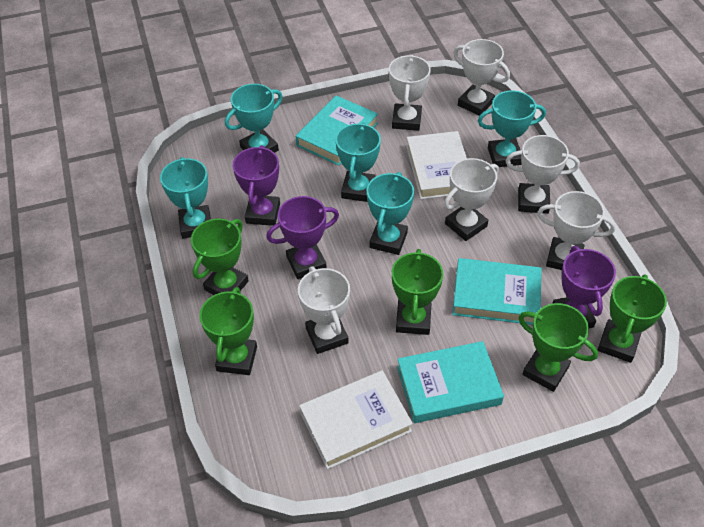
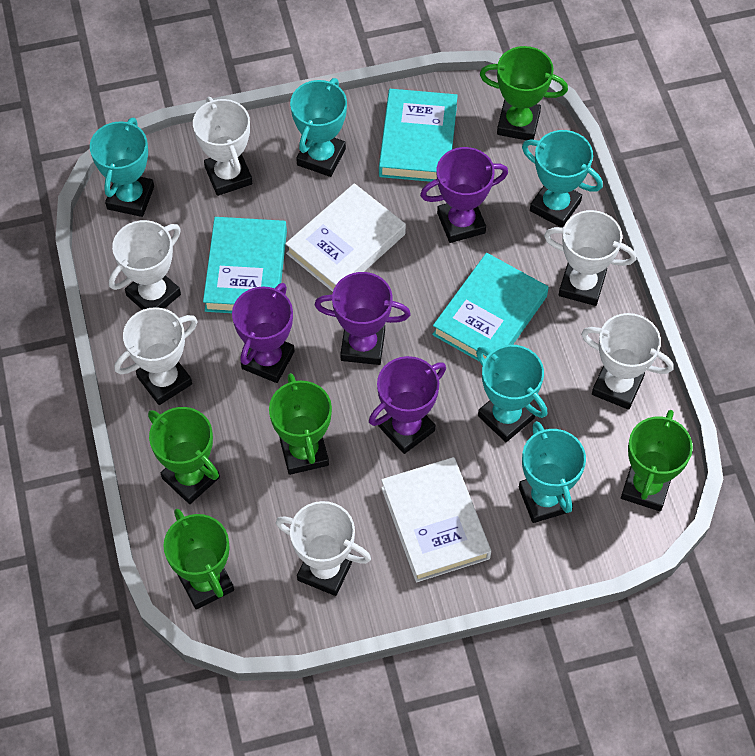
purple trophy: [232,145,280,226] [266,196,339,279] [552,246,616,328] = 3 -> [232,283,295,383] [314,272,411,365] [369,356,446,454] [420,147,508,243] = 4

